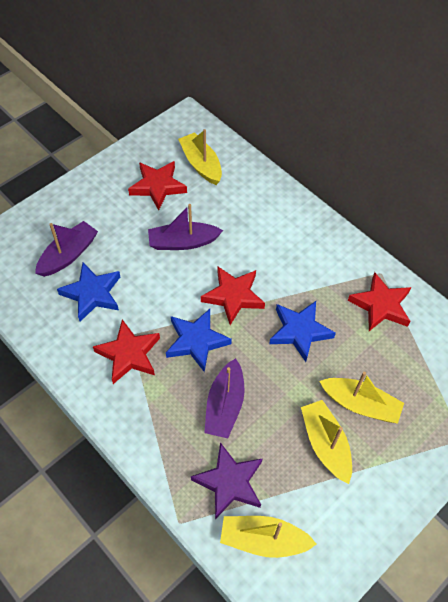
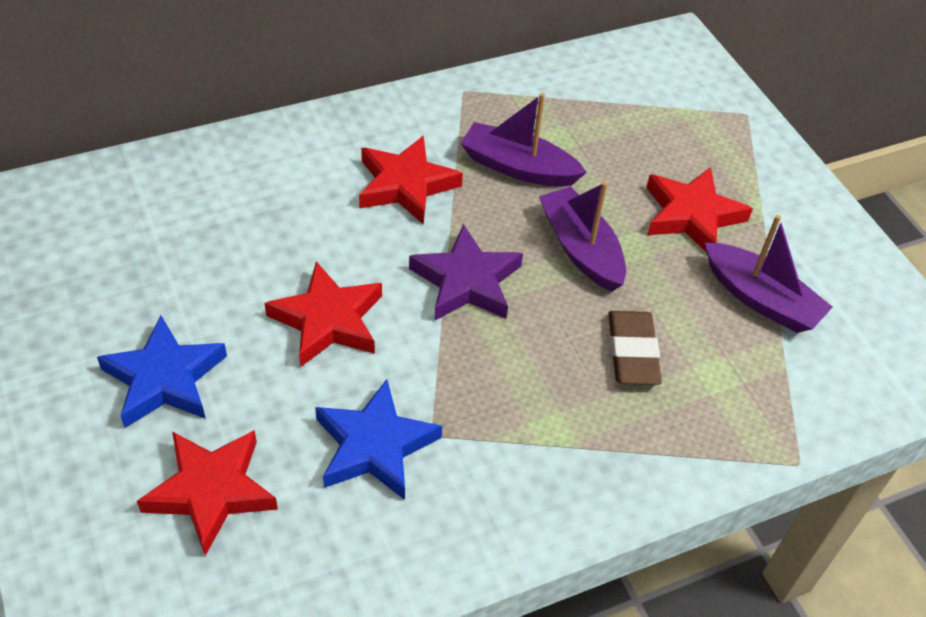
blue star: [57,263,120,322] [166,309,232,372] [269,301,336,362] = 3 -> [97,315,227,428] [315,379,442,500] = 2
brown eraser: none = 0 -> [608,311,662,385] = 1
yellow boat: [178,129,222,185] [220,516,317,558] [301,400,352,484] [319,372,404,424] = 4 -> none = 0

